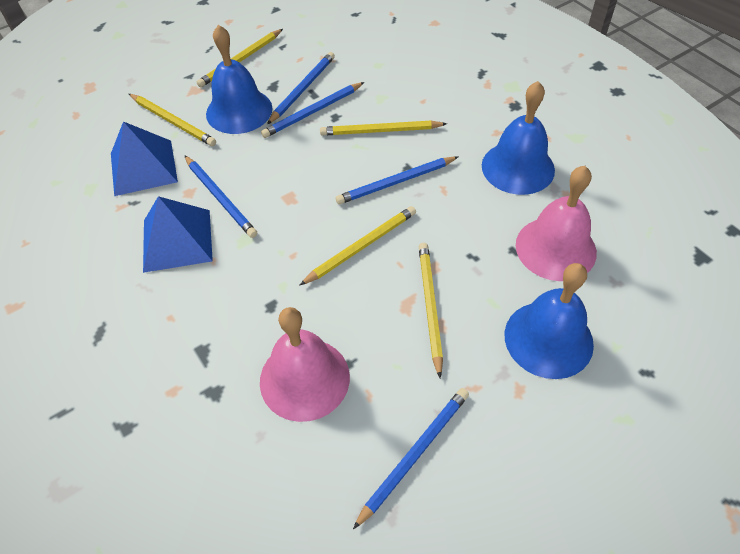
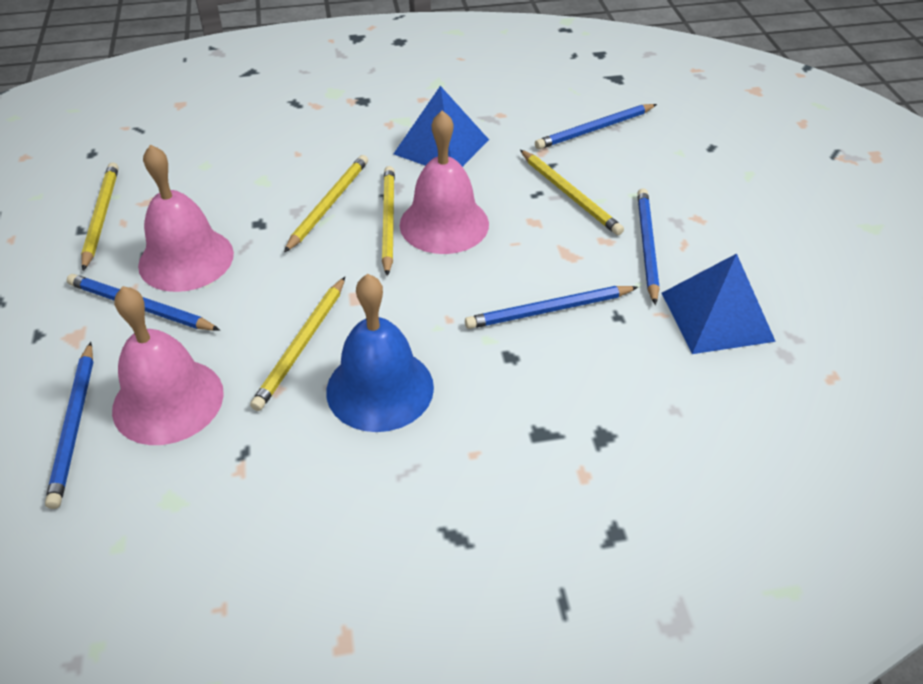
blue bell: [206,25,273,134] [482,81,555,195] [505,263,594,379] = 3 -> [326,274,434,432] = 1
pink bell: [260,307,350,422] [516,166,597,281] = 2 -> [112,286,224,445] [138,144,234,292] [400,110,489,254] = 3

